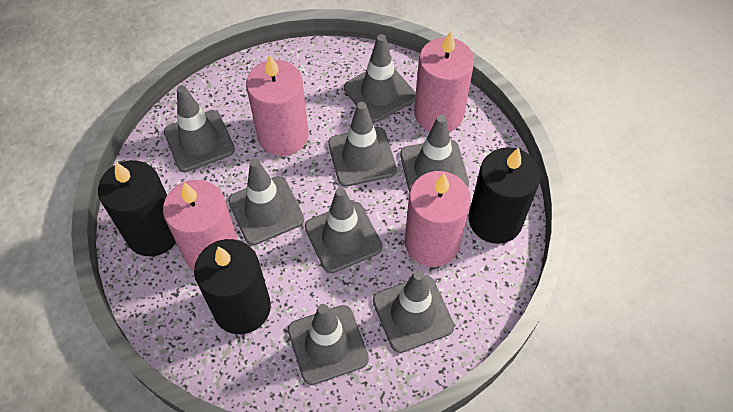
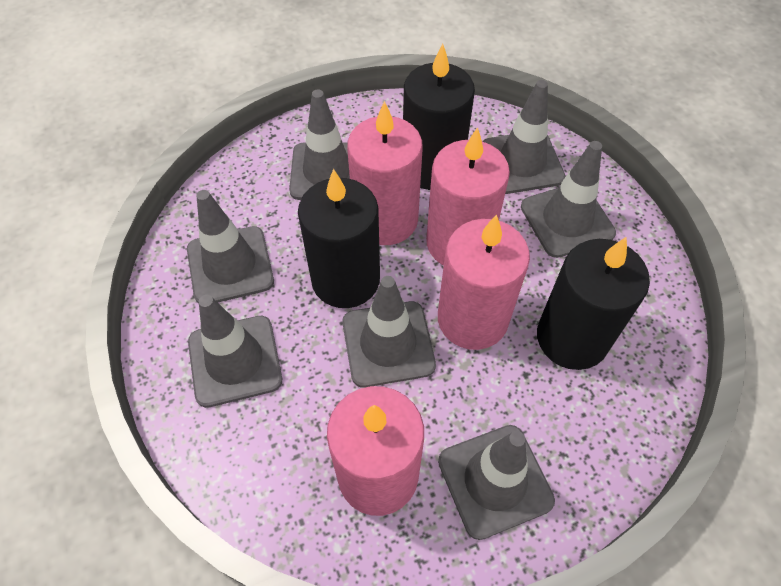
grey traffic cone: [164,85,235,172] [228,159,304,245] [288,304,369,385] [305,188,383,273] [328,102,397,186] [344,34,416,122] [373,270,454,353] [400,115,469,193] = 8 -> [187,190,274,303] [188,295,282,408] [289,89,350,200] [342,276,436,387] [438,425,555,540] [482,80,565,194] [521,141,616,258] = 7

